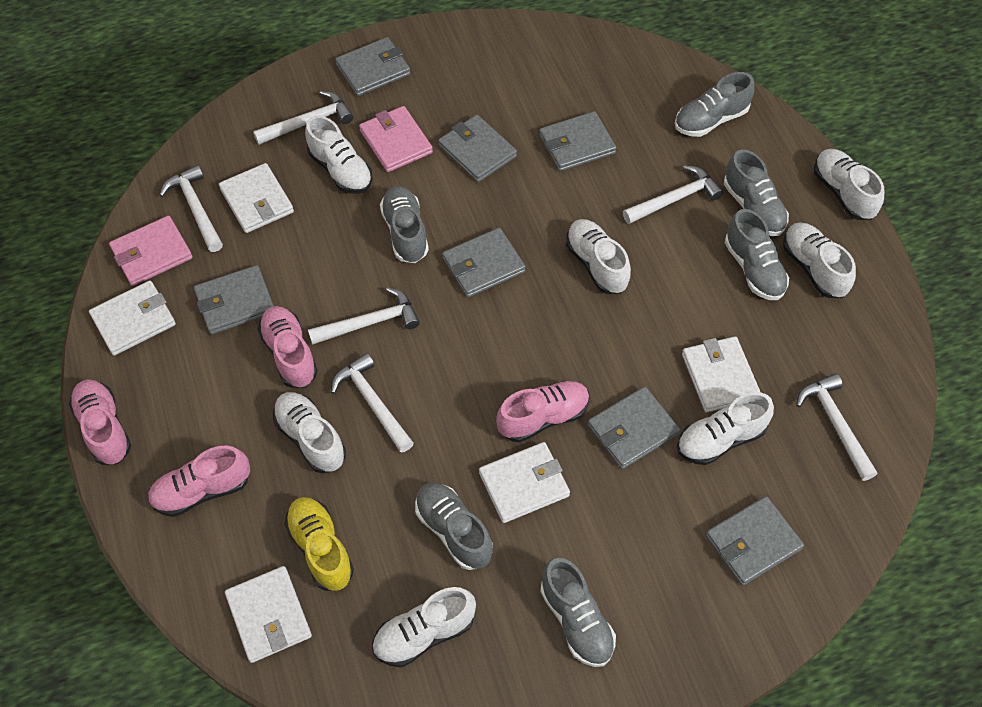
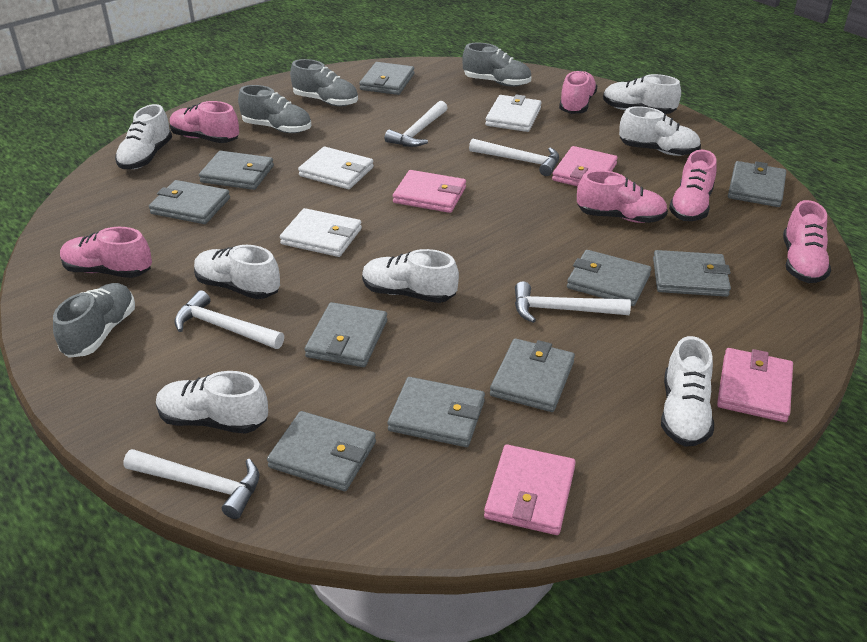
grey shoe: [380,186,429,263] [415,483,493,570] [540,558,616,667] [675,72,755,137] [724,149,789,236] [725,209,789,300] = 6 -> [53,283,135,358] [238,85,311,133] [290,59,358,106] [462,43,531,87] = 4
grey wallet: [194,265,274,335] [335,37,410,96] [438,115,517,182] [442,228,526,297] [539,111,616,171] [588,387,680,469] [706,496,804,586] = 7 -> [149,180,230,224] [199,151,274,190] [267,411,376,491] [305,302,387,367] [359,62,414,95] [387,377,485,447] [490,338,575,412] [567,250,651,306] [653,250,731,297] [728,161,786,207] = 10
pink shoe: [69,379,131,465] [147,445,250,517] [258,306,318,388] [496,381,590,443] = 4 -> [60,227,152,278] [170,101,239,143] [559,70,597,114] [577,170,668,223] [669,150,717,221] [783,200,831,283] = 6
pink wallet: [109,216,193,286] [359,106,433,172] = 2 -> [393,170,466,213] [484,444,576,535] [552,146,618,186] [717,348,793,422] = 4
white hammer: [159,165,223,252] [253,91,353,145] [308,287,420,345] [331,353,414,453] [623,165,723,224] [796,373,877,481] = 6 -> [123,449,259,519] [174,290,284,349] [385,101,447,147] [469,138,559,176] [515,281,631,323] = 5
white wallet: [89,280,176,356] [219,163,294,233] [225,566,312,663] [479,442,570,523] [682,336,761,412] = 5 -> [280,208,362,257] [298,147,374,189] [485,94,542,132] = 3
yellow shoe: [284,497,354,591] = 1 -> none = 0

